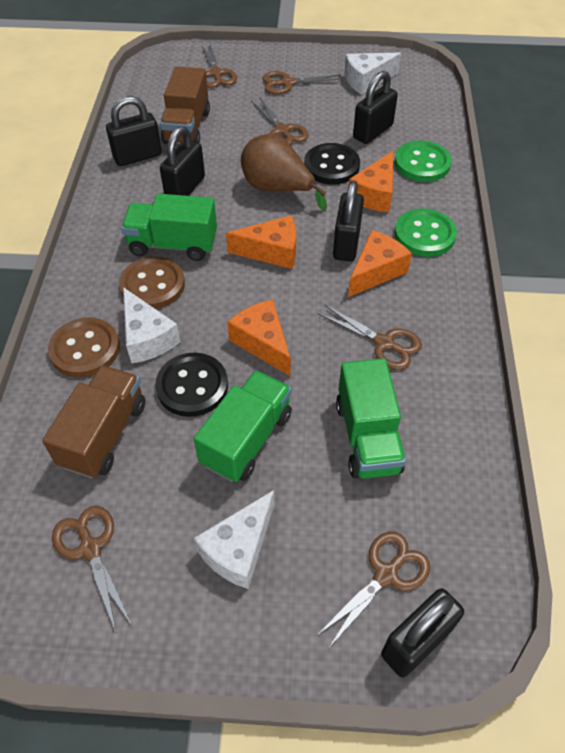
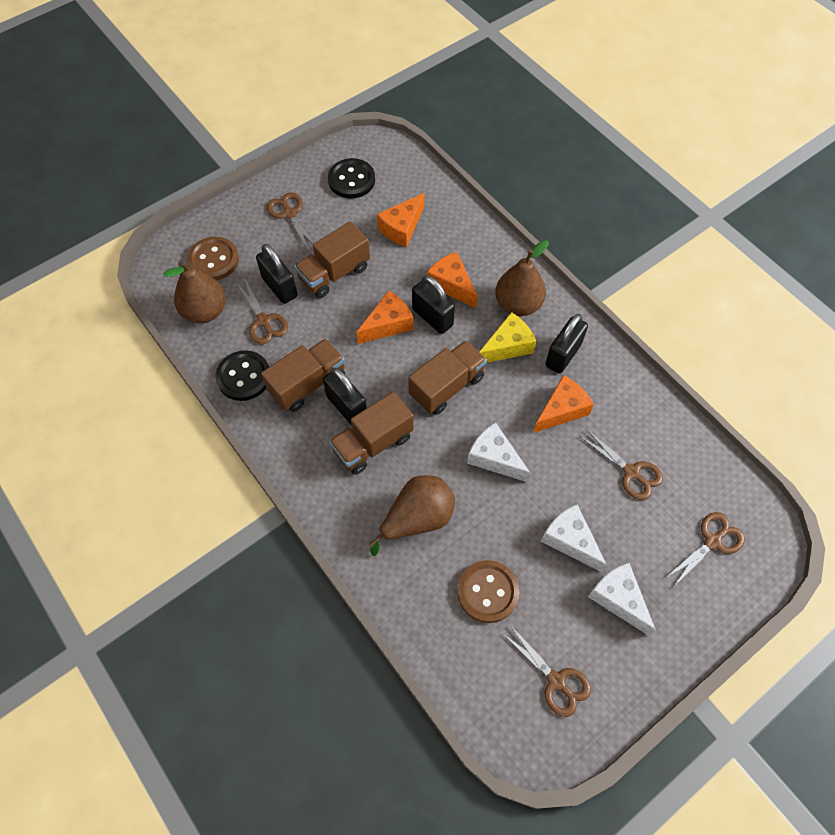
black padlock: [106,96,162,166] [160,126,205,196] [333,180,364,261] [353,71,398,144] [381,588,464,677] = 5 -> [256,244,298,304] [323,368,367,425] [412,276,455,334] [545,314,588,374] = 4
brown pear: [241,134,327,211] = 1 -> [163,261,226,323] [369,475,455,556] [495,240,549,316] = 3
brown scissors: [52,506,132,632] [202,44,237,88] [251,97,309,145] [262,71,343,94] [316,532,430,649] [318,305,422,370] = 6 -> [237,278,288,344] [267,192,314,250] [502,624,591,717] [579,429,663,500] [667,512,745,587] = 5
brown truck: [42,365,146,478] [160,66,210,144] = 2 -> [261,338,345,412] [294,221,370,298] [329,391,414,475] [408,340,487,415] = 4
green button: [394,141,452,182] [395,209,457,257] = 2 -> none = 0
green truck: [121,194,217,261] [194,370,292,482] [336,358,406,479] = 3 -> none = 0
yellow cheese: none = 0 -> [480,312,536,363] = 1

